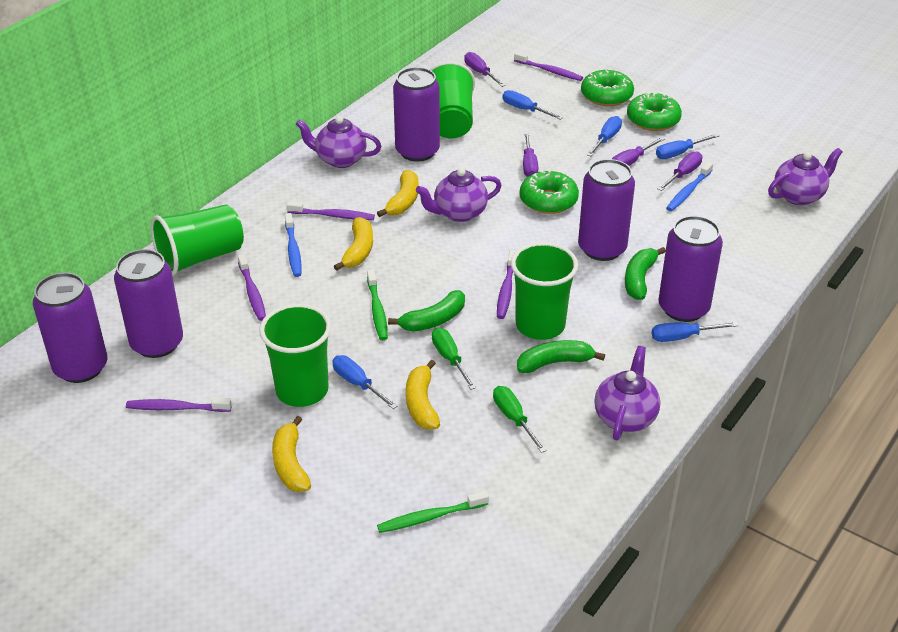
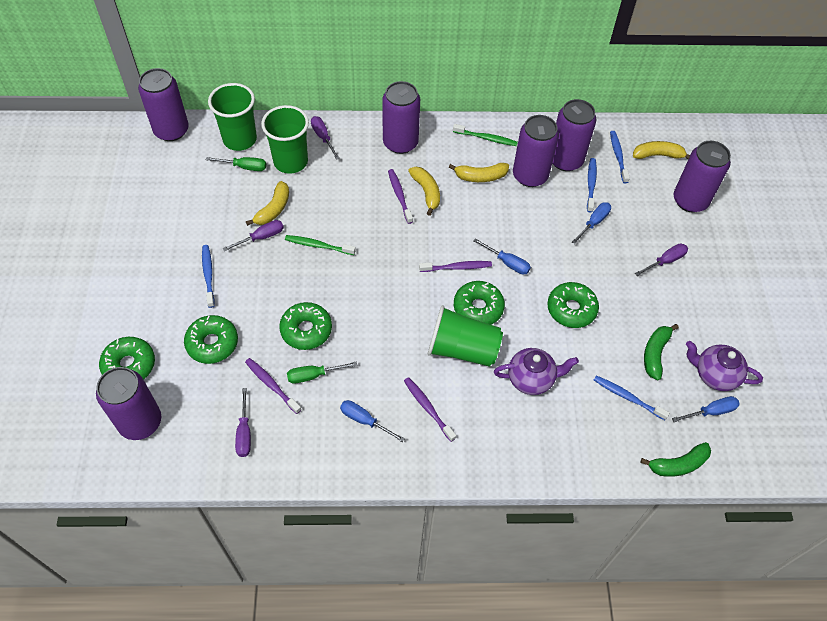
blue screwdriver: [332,355,397,409] [503,90,563,120] [587,116,622,156] [651,322,738,342] [656,134,719,159] = 5 -> [340,400,405,442] [473,238,531,275] [572,202,611,244] [672,396,740,422] = 4
blue toothbrush: [285,213,302,277] [666,161,713,211] = 2 -> [202,245,215,308] [587,158,597,213] [594,375,670,420] [610,131,630,183] = 4
green banana: [388,290,465,332] [517,340,605,373] [625,247,666,300] = 3 -> [640,442,711,477] [644,324,679,380] = 2
green cup: [151,205,244,276] [259,304,331,407] [429,61,475,138] [511,242,578,340] = 4 -> [208,83,257,151] [261,105,309,174] [428,305,503,367] = 3
green donut: [520,169,579,214] [581,70,634,106] [627,93,682,131] = 3 -> [99,337,155,380] [184,315,238,364] [279,302,332,350] [454,281,505,325] [547,282,599,328] = 5
purple can: [33,273,107,383] [114,249,183,358] [393,67,440,162] [578,159,635,261] [658,216,723,322] = 5 -> [96,367,161,440] [138,68,189,141] [382,81,420,154] [513,115,559,187] [552,99,596,171] [674,141,731,213] = 6
purple teapot: [296,116,381,168] [416,168,502,222] [594,346,660,440] [768,148,843,205] = 4 -> [494,348,579,395] [686,341,763,391] = 2
purple toothbrush: [126,398,232,412] [238,254,266,321] [287,201,375,220] [497,250,516,319] [514,52,583,81] = 5 -> [245,358,301,414] [388,169,413,224] [404,377,456,442] [419,261,492,272] = 4

